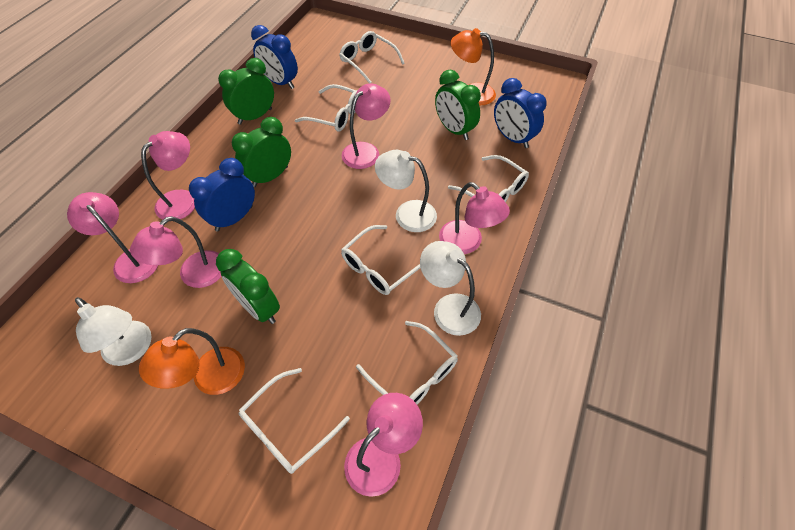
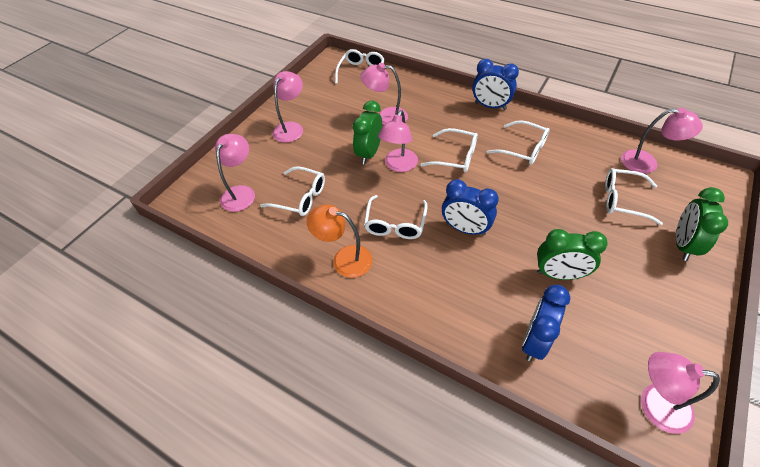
green clock: [216,249,280,324] [218,58,274,125] [232,117,291,187] [435,70,481,140] = 4 -> [353,100,382,164] [537,229,608,280] [676,187,728,261] = 3
orange lamp: [139,328,245,395] [450,28,496,105] = 2 -> [307,205,372,278] = 1
white lamp: [75,297,152,366] [375,150,437,232] [420,241,481,336] = 3 -> none = 0

